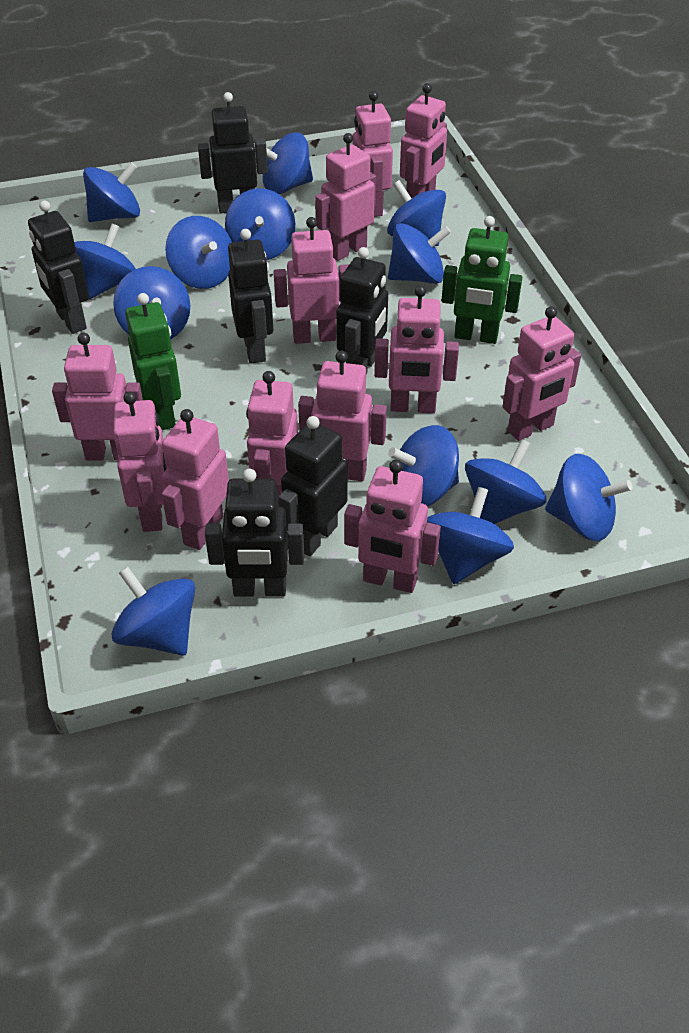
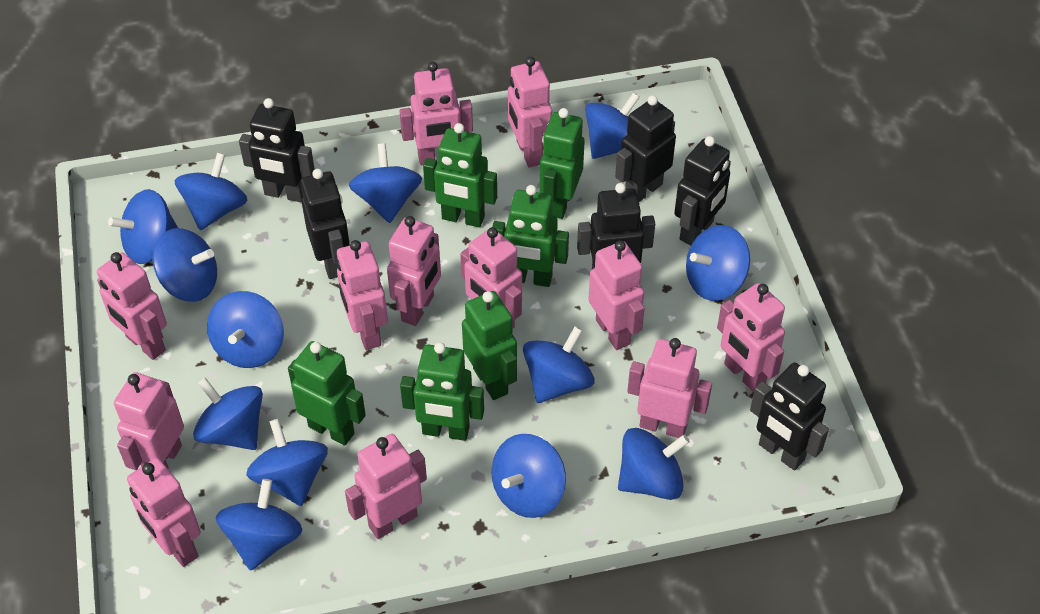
green robot: [125,293,181,430] [441,216,522,344] = 2 -> [288,341,366,446] [400,342,484,441] [423,123,497,227] [462,291,517,400] [492,185,569,287] [540,108,585,219] = 6

